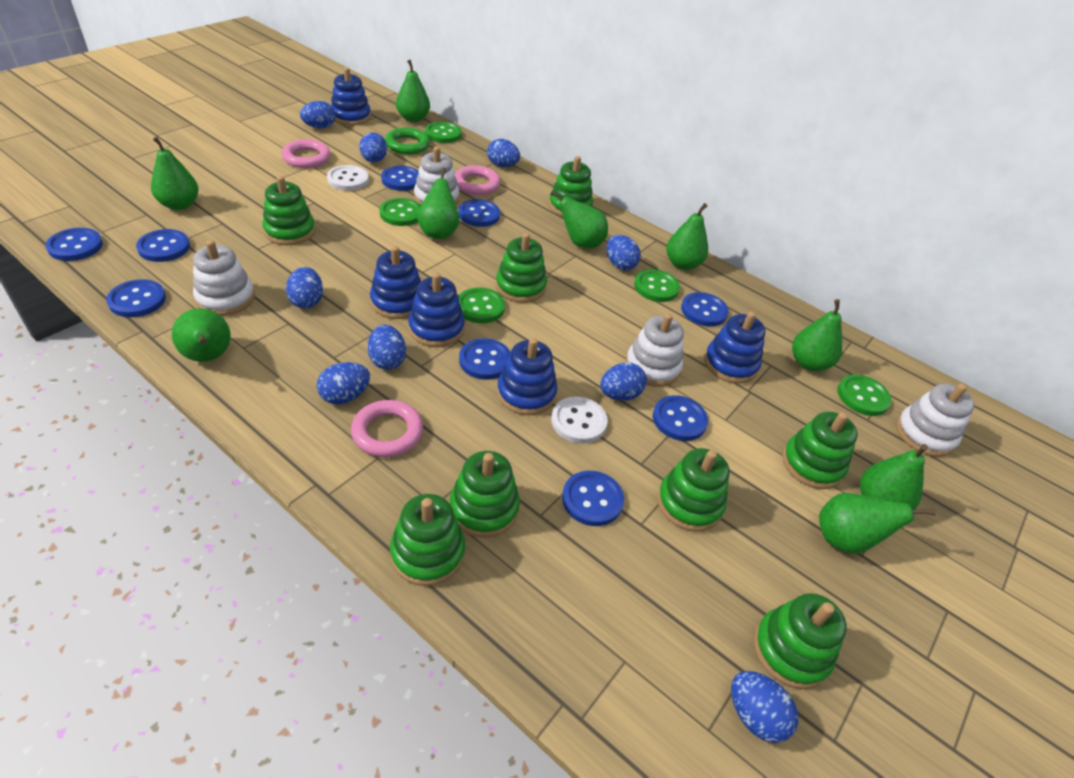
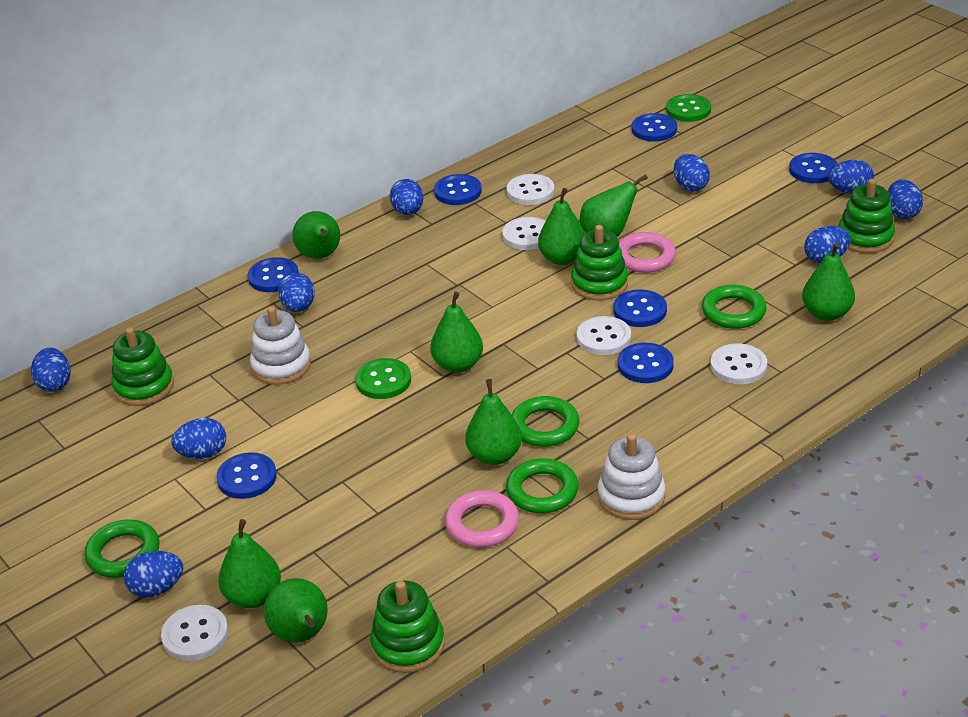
blue button: [45,228,103,261] [106,279,166,317] [136,229,190,262] [381,165,419,191] [459,199,500,227] [459,338,511,380] [562,471,624,526] [653,395,708,441] [681,292,729,327] = 9 -> [216,452,277,499] [248,257,299,292] [434,174,482,205] [613,289,667,327] [618,343,674,383] [632,113,677,142] [789,153,838,183] = 7
blue stacking toy: [331,67,371,125] [370,246,421,319] [408,273,465,347] [497,338,558,415] [704,312,766,384] = 5 -> none = 0
green button: [380,198,421,226] [425,122,462,143] [458,287,505,323] [634,269,680,302] [837,374,892,416] = 5 -> [355,358,411,399] [666,94,711,122] = 2
green pear: [151,137,199,210] [172,308,231,362] [396,60,430,122] [417,167,460,239] [550,191,608,249] [666,203,708,270] [792,299,842,372] [819,493,936,554] [860,444,928,510] = 9 -> [218,519,281,608] [264,578,327,643] [292,211,340,259] [431,291,483,373] [465,379,522,465] [538,188,585,265] [580,174,648,237] [802,243,855,321] = 8
green ring: [385,128,430,155] = 1 -> [84,520,160,578] [506,458,579,513] [512,396,579,447] [702,285,767,329] = 4
green stacking toy: [262,176,315,245] [390,494,465,586] [450,451,520,538] [496,233,547,303] [549,156,593,217] [657,448,730,532] [754,593,847,689] [782,412,858,489] = 8 -> [111,327,174,406] [370,580,445,673] [571,225,628,300] [838,179,895,253] = 4
pink ring: [281,139,331,168] [351,400,423,457] [455,165,501,195] = 3 -> [445,490,519,547] [619,232,676,273] = 2
white button: [327,165,369,191] [551,397,608,443] = 2 -> [161,605,228,661] [503,217,545,250] [507,174,554,205] [577,316,631,355] [711,343,767,384] = 5
white stacking toy: [193,240,255,316] [414,147,459,205] [625,313,684,387] [896,383,974,457] = 4 -> [250,306,311,385] [598,433,665,520] = 2

